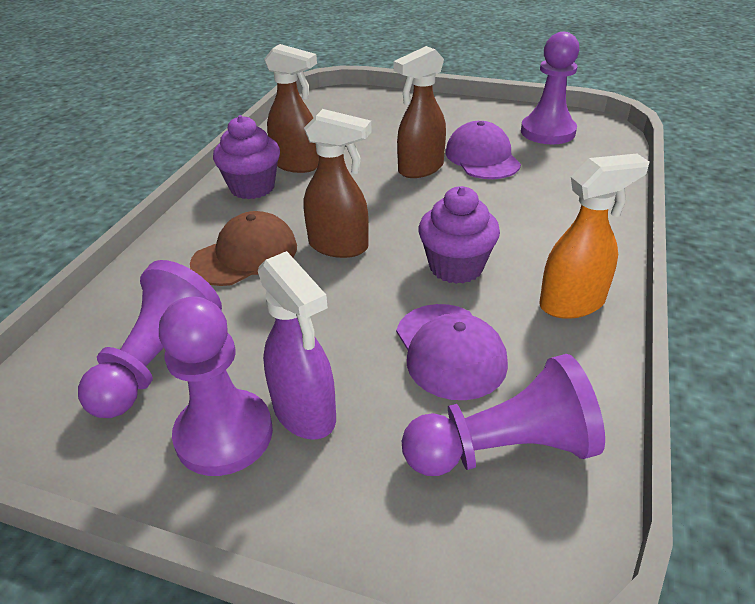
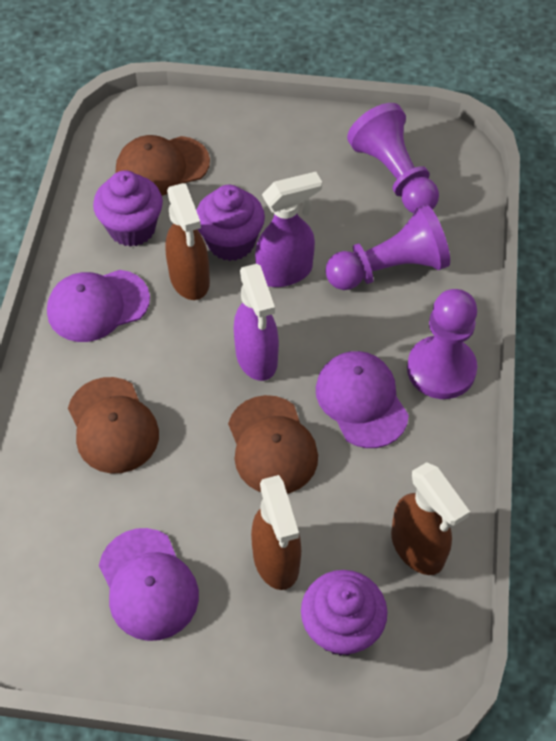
brown cap: [190,211,297,286] = 1 -> [68,377,159,474] [116,135,210,196] [228,395,318,494] = 3
orange spray bottle: [539,154,650,319] = 1 -> none = 0
purple cap: [396,304,508,400] [446,121,521,179] = 2 -> [47,270,150,342] [99,528,199,641] [316,351,409,448] = 3
purple cupcake: [213,115,280,199] [419,186,500,284] = 2 -> [93,170,163,247] [196,185,265,261] [301,570,387,656] = 3
purple pawn: [78,260,222,418] [159,297,273,476] [402,354,605,476] [521,32,579,144] = 4 -> [325,204,450,290] [347,103,439,213] [407,289,477,399] = 3
purple spray bottle: [258,251,336,440] = 1 -> [234,264,279,381] [255,172,322,287] = 2

